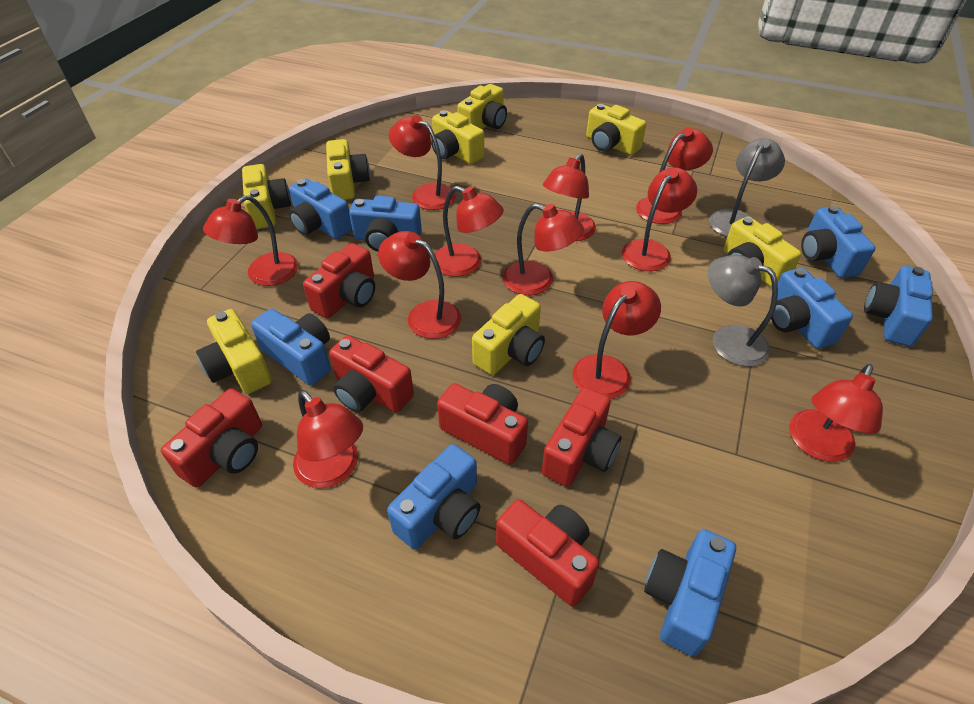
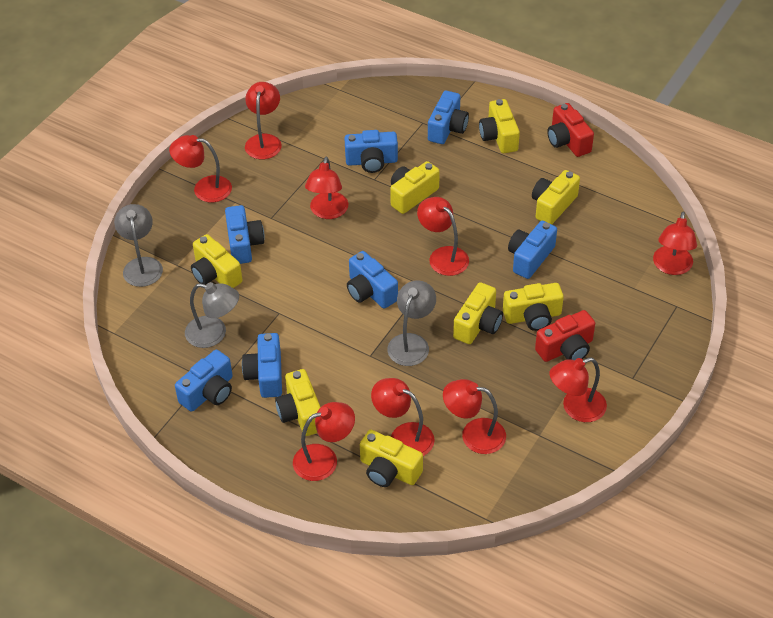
blue camera: [251,309,331,386] [289,178,352,239] [349,196,422,252] [387,444,480,550] [644,529,736,656] [771,268,853,349] [801,206,876,278] [864,266,933,347] = 8 -> [175,349,233,412] [225,205,265,264] [242,333,282,398] [344,130,398,173] [347,251,398,309] [428,91,469,144] [508,221,557,279] = 7
grey lamp: [708,255,778,366] [709,138,785,237] = 2 -> [114,204,163,287] [185,282,239,348] [387,280,436,366] = 3
red camera: [161,388,262,488] [303,243,375,318] [329,335,414,413] [437,383,528,465] [496,499,599,607] [542,387,621,487] = 6 -> [535,310,595,362] [547,103,594,157] = 2
red lamp: [203,195,298,286] [293,390,363,488] [378,231,461,339] [389,115,456,210] [435,186,504,277] [503,203,584,295] [543,154,596,241] [573,281,661,399] [622,167,697,271] [636,128,713,224] [789,364,883,462] = 11 -> [169,135,232,203] [245,82,282,160] [293,402,355,481] [305,157,348,219] [371,378,435,456] [417,197,469,276] [443,379,506,454] [549,357,607,422] [653,211,697,275] = 9

